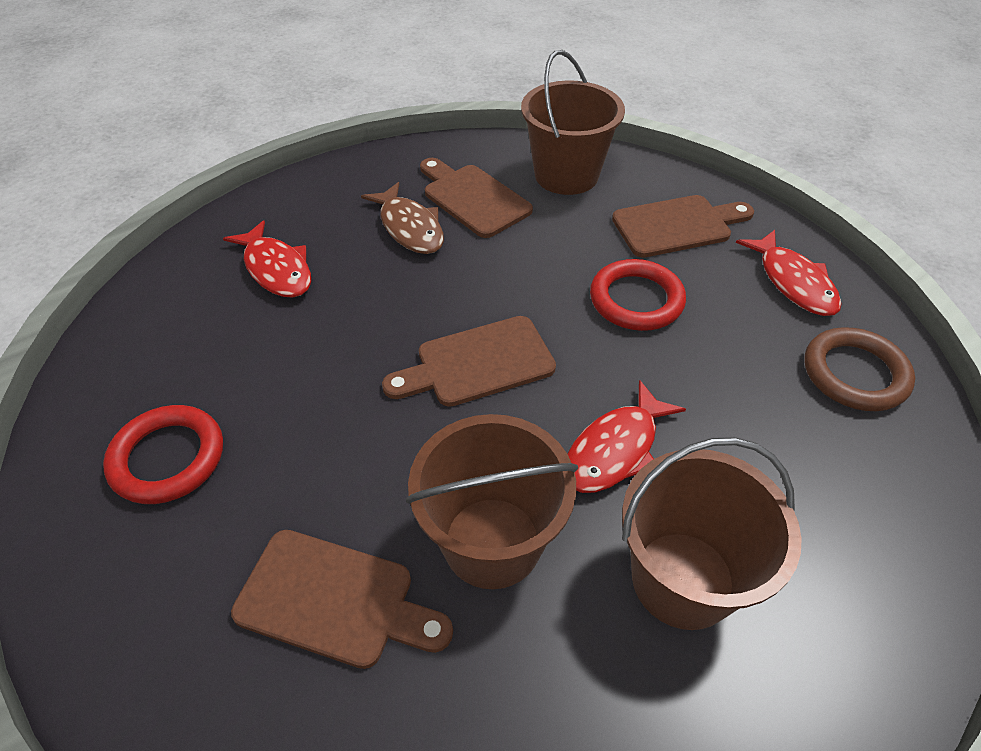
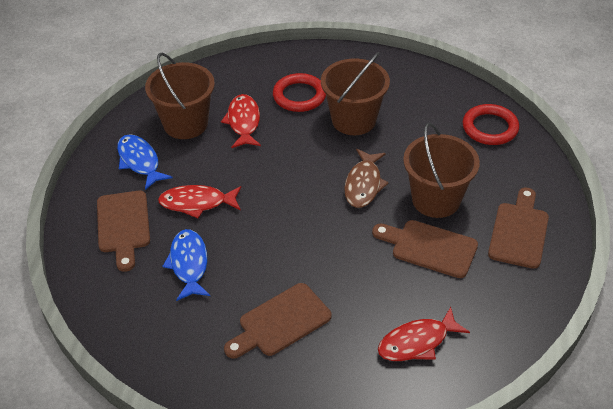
blue fish: none = 0 -> [117,134,172,190] [162,229,210,301] = 2
brown ring: [804,327,915,411] = 1 -> none = 0

